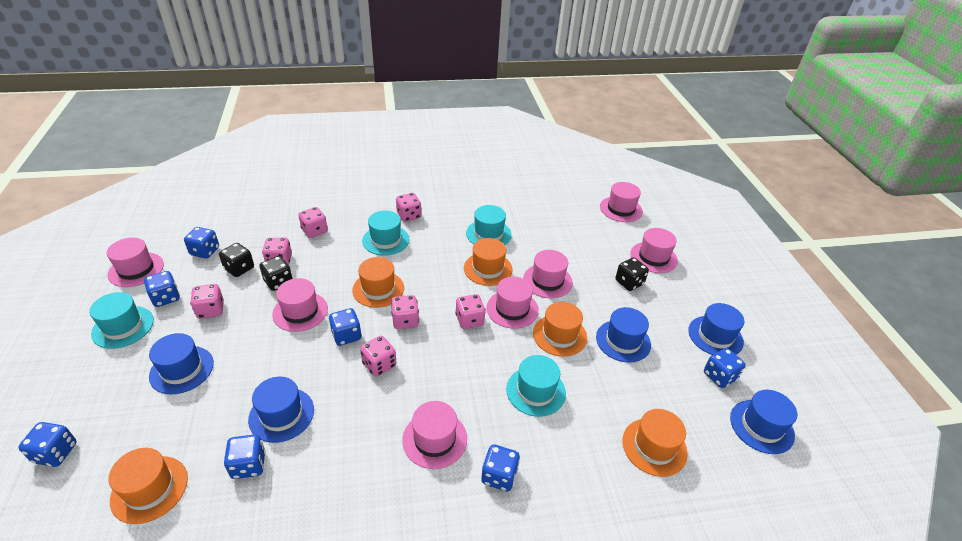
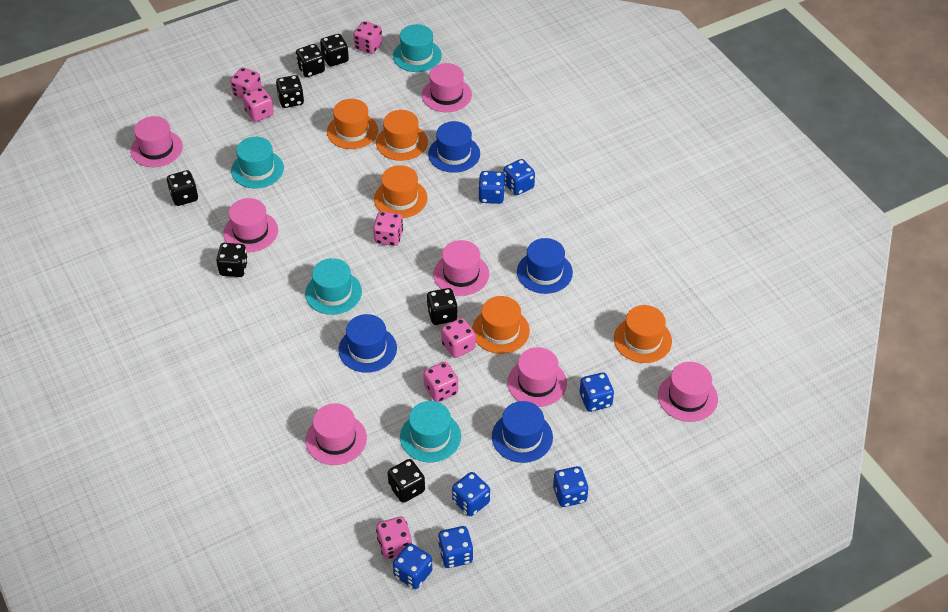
black dice: [219,243,254,277] [259,256,293,291] [615,258,649,291] = 3 -> [167,170,198,206] [216,243,248,277] [276,75,304,108] [296,44,325,77] [320,34,349,67] [388,459,425,503] [427,288,458,325] = 7
blue hat: [149,333,214,394] [248,377,314,443] [596,307,651,363] [688,303,744,355] [730,390,797,454] = 5 -> [339,314,397,373] [428,121,480,173] [492,401,553,463] [517,238,573,294] = 4

